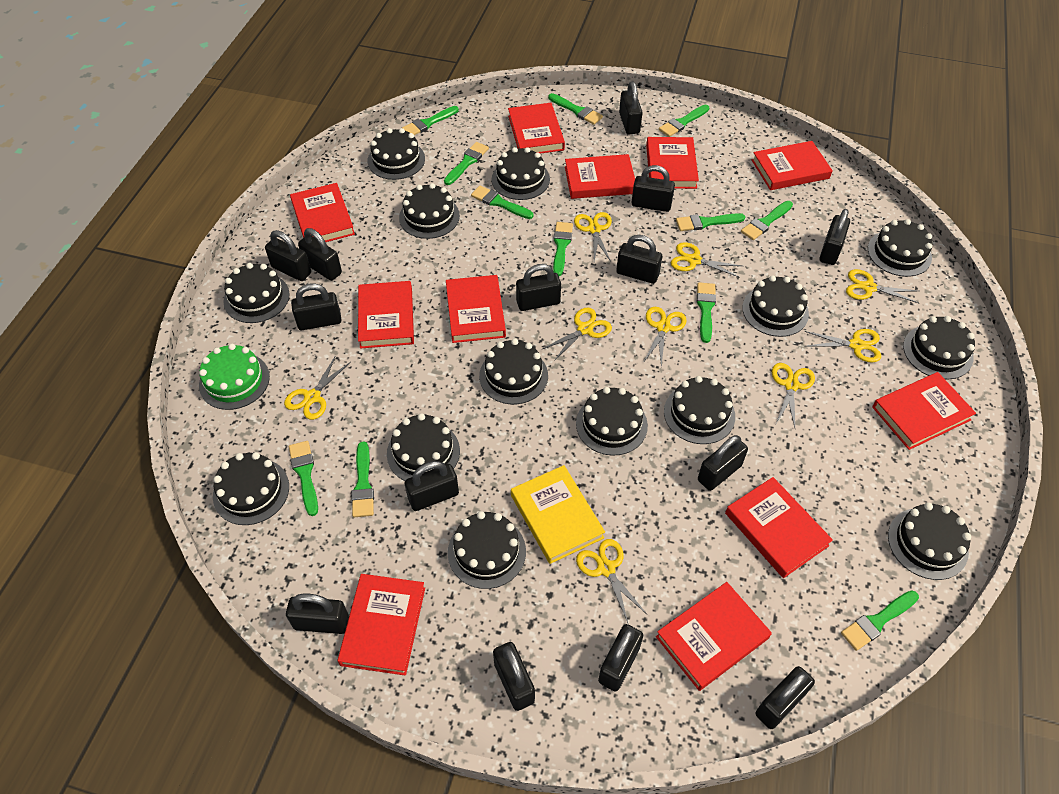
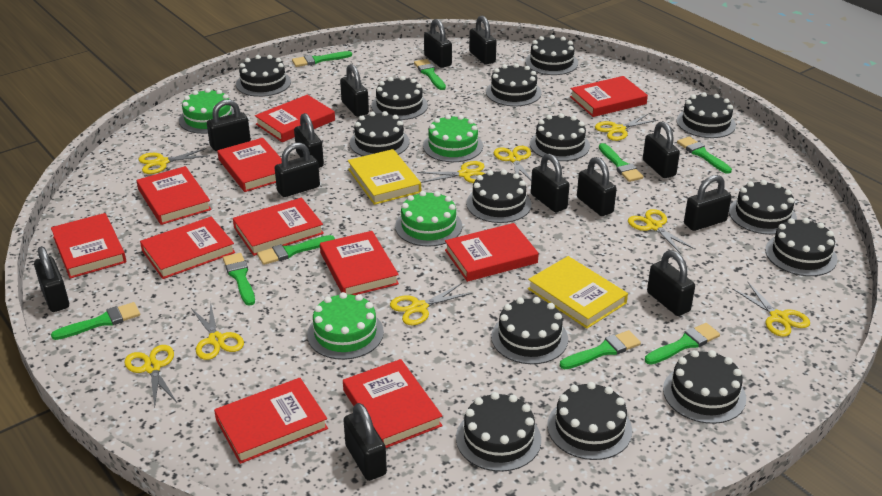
black padlock: [265,230,311,281] [286,594,349,634] [291,283,342,330] [298,228,342,281] [405,461,459,511] [493,642,535,711] [516,264,561,311] [598,624,643,692] [616,235,662,284] [619,81,643,135] [631,165,675,212] [698,435,748,491] [755,666,815,729] [820,209,850,265] = 14 -> [34,246,69,312] [207,99,251,151] [275,142,320,197] [294,113,324,168] [340,64,369,117] [344,403,387,481] [424,19,452,68] [469,16,497,65] [531,154,570,212] [577,157,617,216] [643,121,680,178] [647,250,695,316] [684,175,732,231] = 13
green brush: [289,441,318,516] [352,442,374,517] [402,106,459,135] [444,142,489,185] [471,186,534,219] [548,93,603,125] [553,222,573,276] [659,105,709,137] [676,213,745,231] [697,282,716,343] [741,201,793,240] [841,590,919,651] = 12 -> [51,302,140,340] [223,253,255,306] [257,235,335,265] [292,51,352,67] [414,59,446,90] [560,330,641,369] [599,143,644,182] [645,323,720,365] [677,136,732,174] = 9
green cake: [199,344,270,410] = 1 -> [179,88,234,134] [307,292,384,360] [395,191,462,247] [423,115,483,162] = 4
yellow book: [511,465,605,564] = 1 -> [348,149,421,205] [528,256,628,329] = 2

